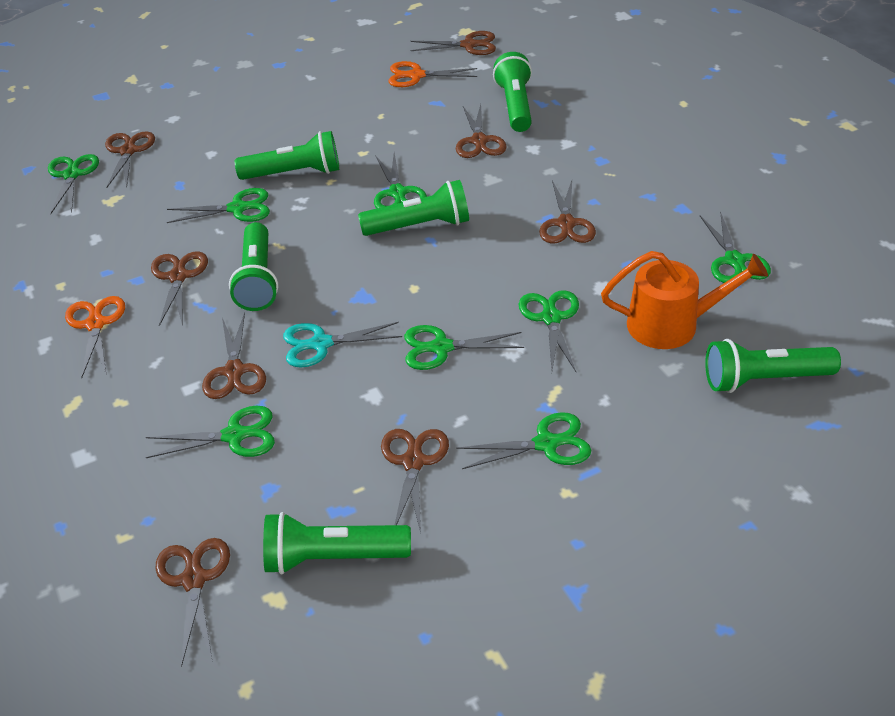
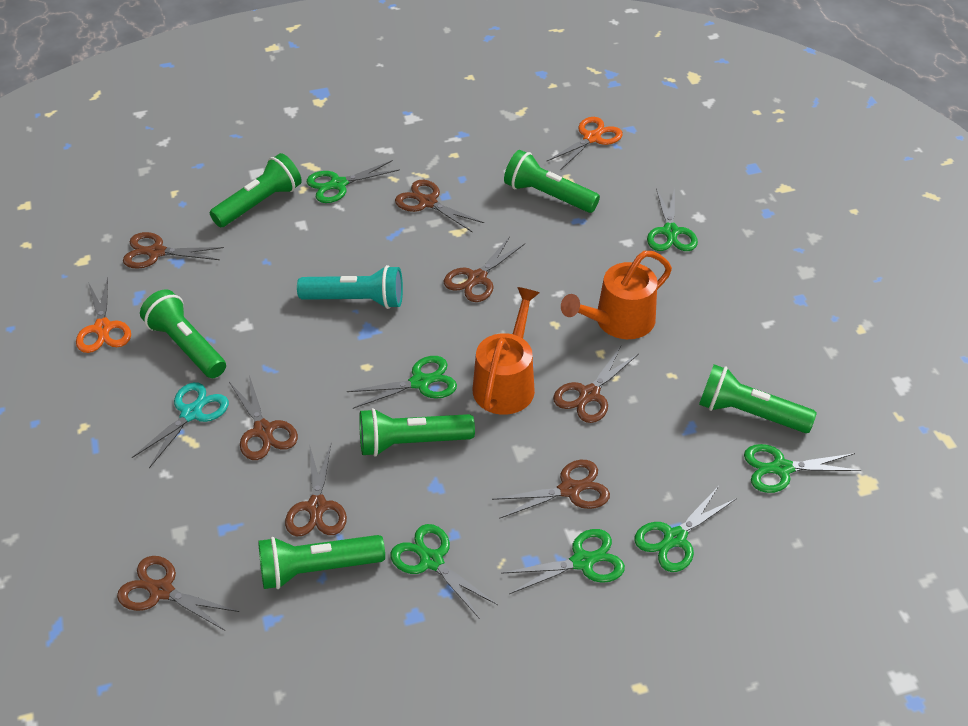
green scissors: [48,154,99,214] [146,406,275,458] [167,188,270,223] [374,152,427,209] [404,325,524,370] [456,412,591,469] [519,290,579,372] [700,211,771,283] = 8 -> [307,160,400,203] [347,356,457,409] [391,524,498,619] [501,529,625,594] [634,486,737,572] [647,188,698,251] [744,444,862,493] = 7
orange watering can: [601,251,768,349] = 1 -> [473,287,539,415] [561,251,672,339] = 2
turquoise flashlight: none = 0 -> [297,265,403,309] = 1

